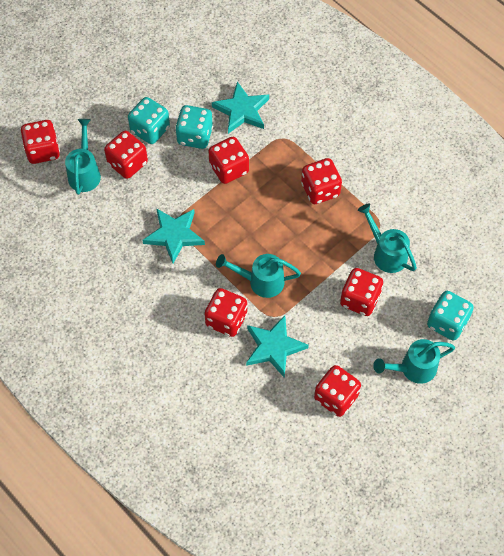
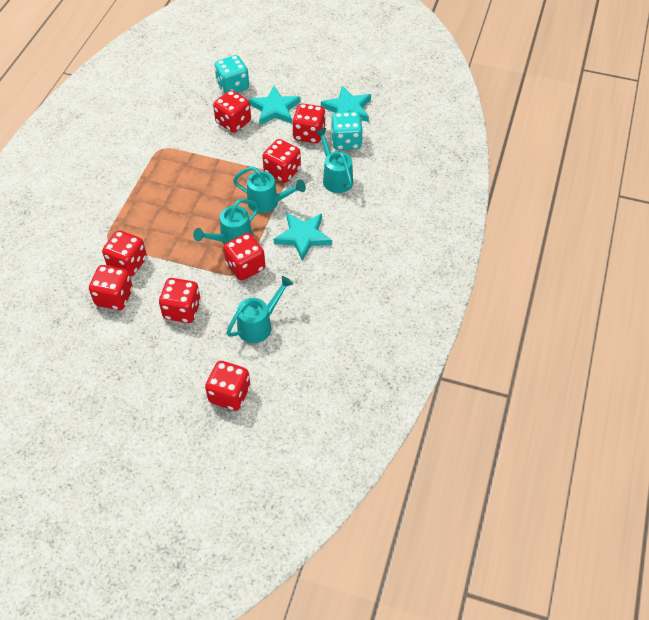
red dice: [21,120,60,164] [104,131,148,179] [205,288,247,337] [208,137,249,184] [301,158,342,204] [314,365,361,417] [340,268,383,316] = 7 -> [89,265,133,310] [102,230,147,277] [159,278,201,323] [205,361,251,411] [213,90,251,133] [224,233,265,280] [262,139,301,183] [292,103,326,143] = 8
turquoise dice: [128,97,170,144] [175,105,213,149] [427,291,474,341] = 3 -> [214,55,249,94] [331,112,363,150] = 2

